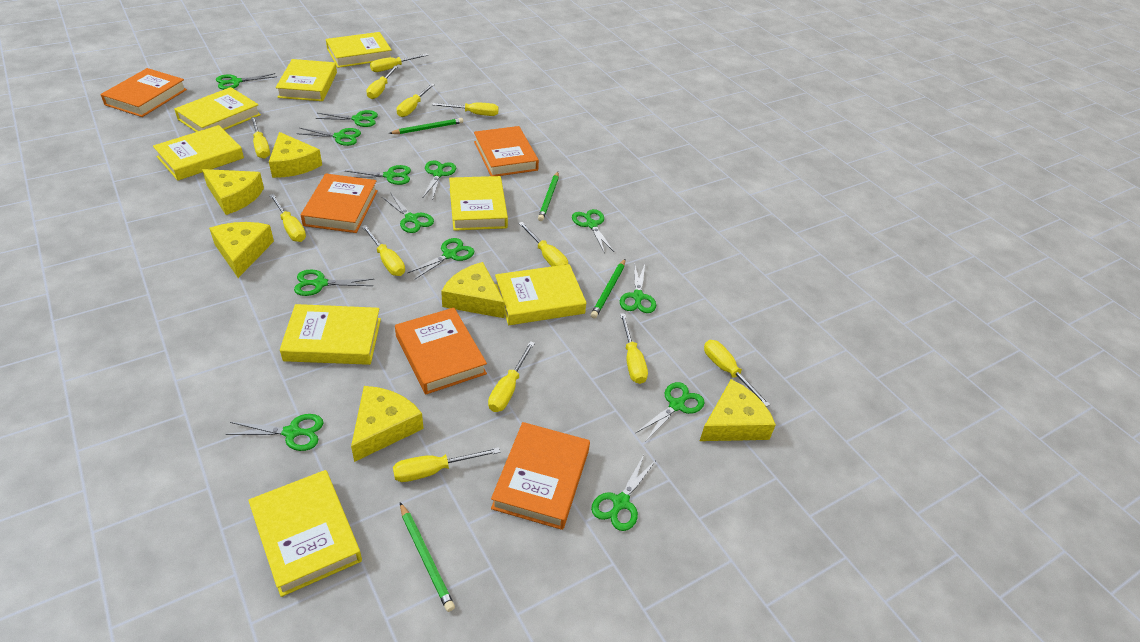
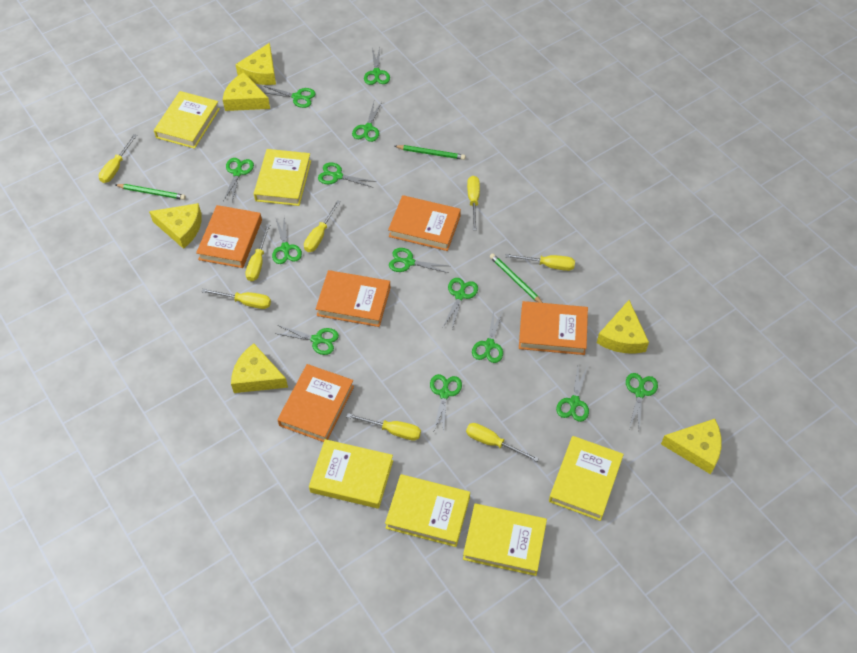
green pencil: [389,118,463,134] [400,502,455,612] [538,172,559,221] [591,259,625,319] = 4 -> [115,184,186,200] [395,145,466,160] [490,253,543,303] = 3
yellow book: [153,125,244,181] [174,87,261,132] [248,470,362,597] [276,59,337,101] [280,304,381,365] [326,32,392,68] [449,176,508,231] [495,264,586,325] = 8 -> [154,91,220,149] [254,149,311,206] [309,439,393,509] [385,474,470,547] [463,504,547,576] [549,436,624,521] = 6
yellow screwdriver: [251,117,270,159] [269,194,306,242] [362,225,405,276] [366,66,398,99] [370,53,428,72] [393,447,500,482] [397,83,435,117] [432,103,499,116] [488,341,535,412] [518,222,568,266] [620,313,648,384] [704,340,770,407] = 12 -> [99,135,137,183] [202,289,271,309] [245,224,270,281] [304,200,341,252] [346,413,421,440] [466,423,539,462] [467,176,480,230] [505,254,575,271] = 8

